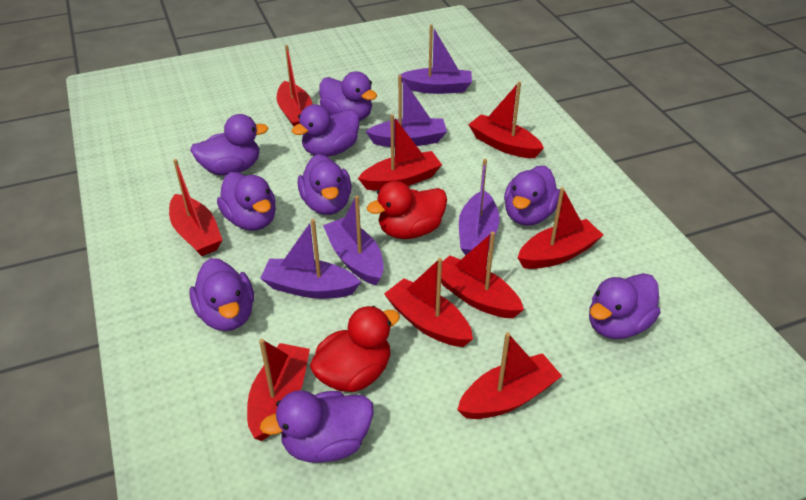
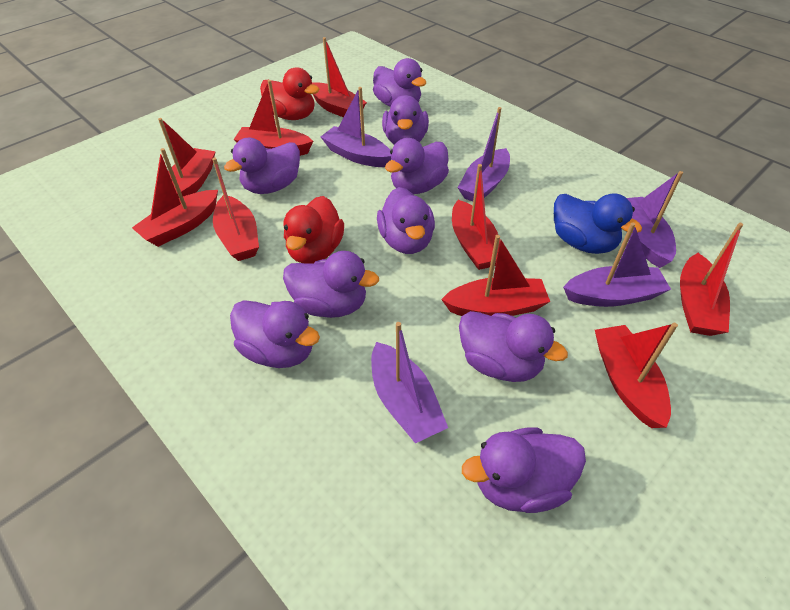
blue duck: none = 0 -> [554,193,642,254] = 1

